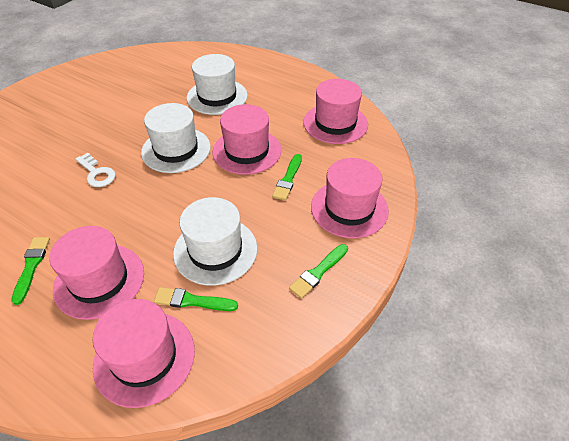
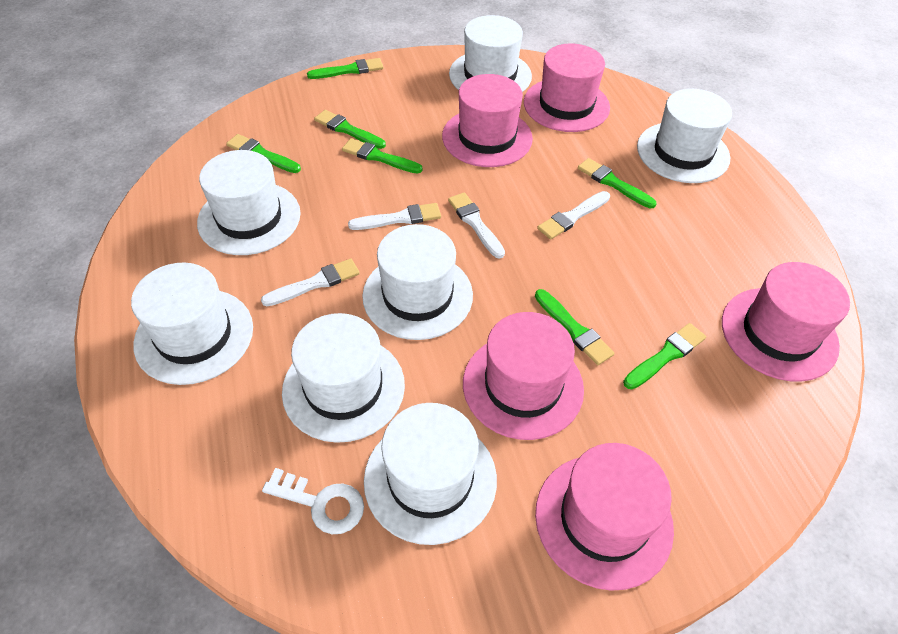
green brush: [11,237,50,305] [154,287,238,311] [272,154,302,201] [289,244,348,299] = 4 -> [226,134,301,173] [307,58,384,79] [314,110,386,149] [342,138,423,174] [535,289,614,365] [578,158,657,208] [623,323,706,389] = 7
white brush: none = 0 -> [261,259,360,307] [348,203,441,230] [448,192,505,259] [537,191,610,239] = 4
white hat: [141,103,211,173] [173,197,257,285] [187,54,248,115] = 3 -> [131,263,253,385] [197,150,301,255] [282,313,405,443] [362,224,473,340] [364,403,497,545] [449,15,532,92] [637,89,732,183] = 7

